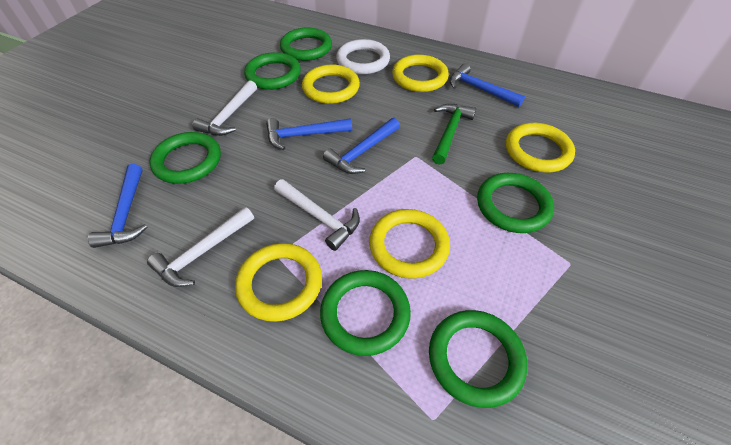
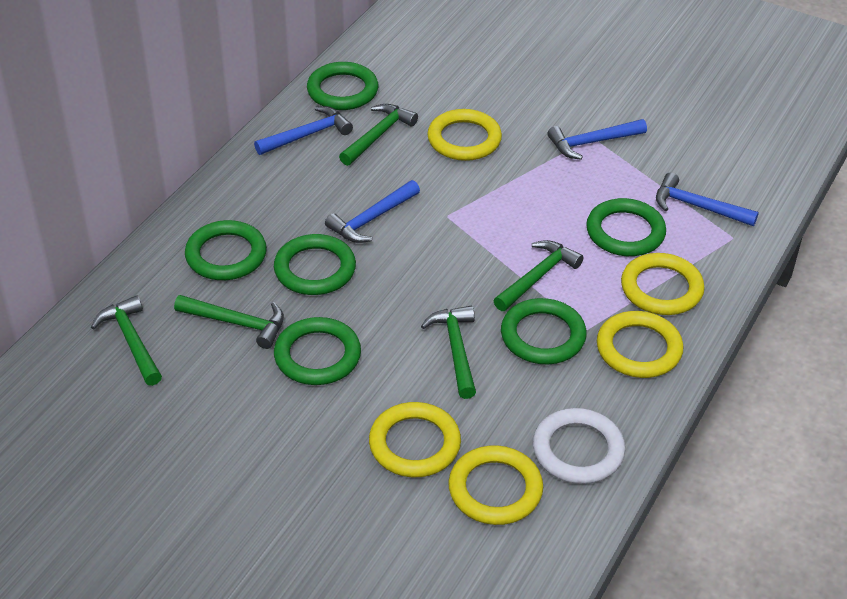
green hammer: [432,104,476,165] = 1 -> [91,295,162,386] [174,295,284,349] [339,104,418,166] [421,306,476,399] [493,240,584,311] = 5
white hammer: [147,207,254,287] [192,80,257,136] [274,179,360,251] = 3 -> none = 0

